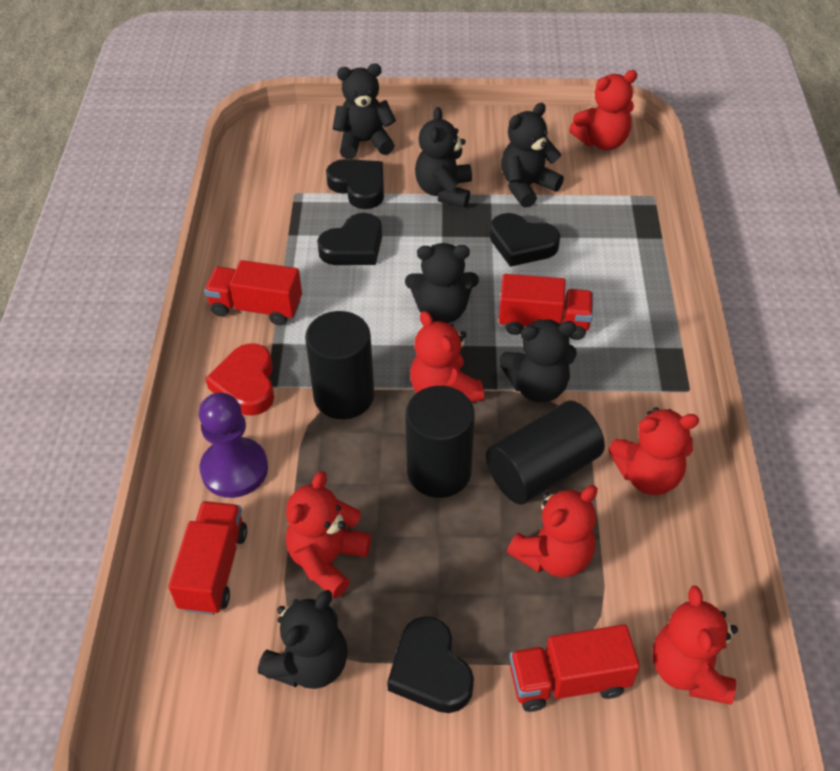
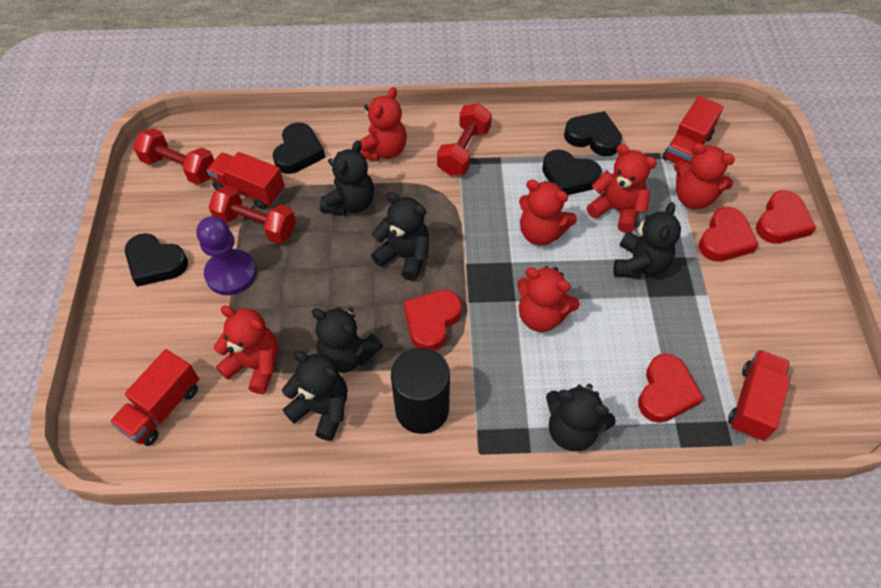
black cylinder: [305,311,374,419] [405,386,475,498] [486,400,605,505] = 3 -> [391,348,450,434] = 1
red dumbbell: none = 0 -> [133,128,214,185] [209,186,296,244] [437,103,492,176] = 3
red heart: [205,343,274,416] = 1 -> [404,290,462,351] [638,354,704,423] [699,207,759,262] [756,190,816,244] = 4

